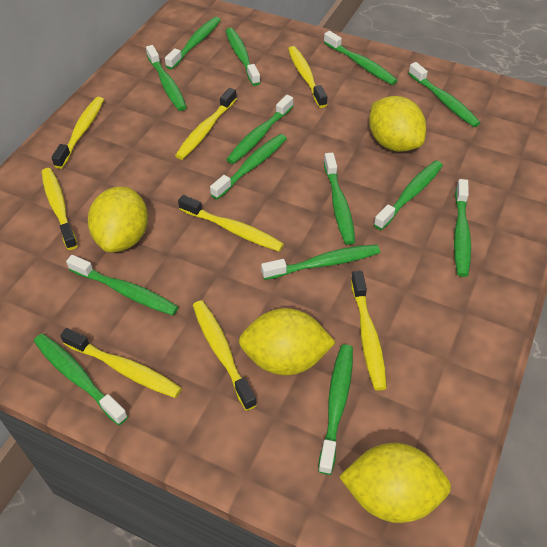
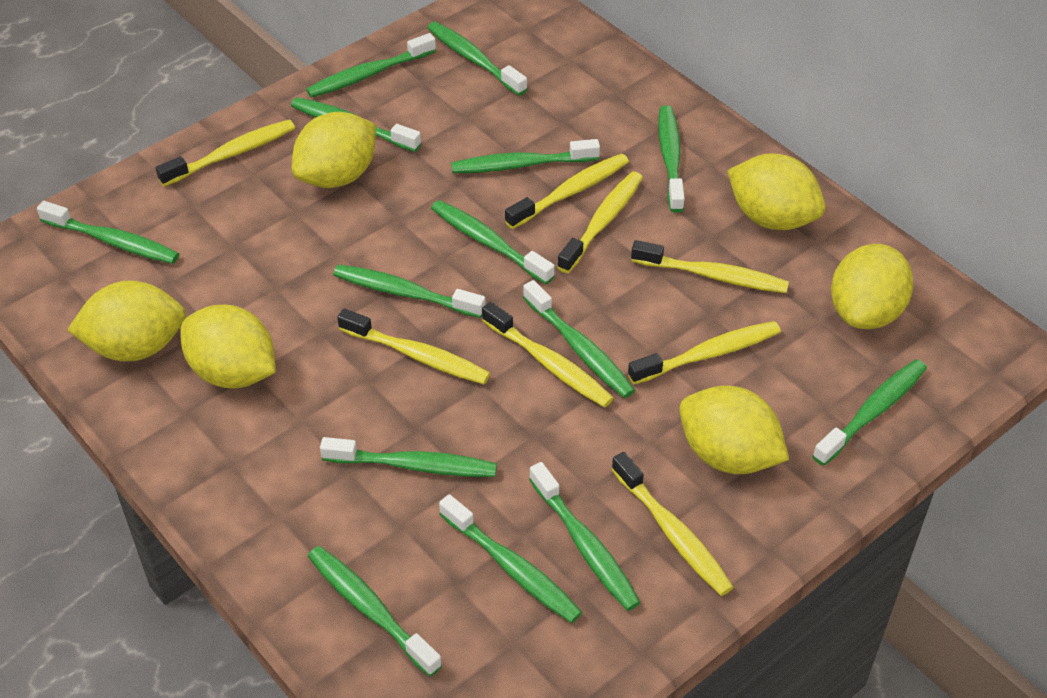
yellow lemon: [88,187,148,252] [239,308,336,375] [339,443,451,523] [369,96,426,152] = 4 -> [67,281,186,362] [181,304,276,389] [292,112,376,188] [679,386,789,474] [727,153,825,230] [831,244,913,329] = 6

